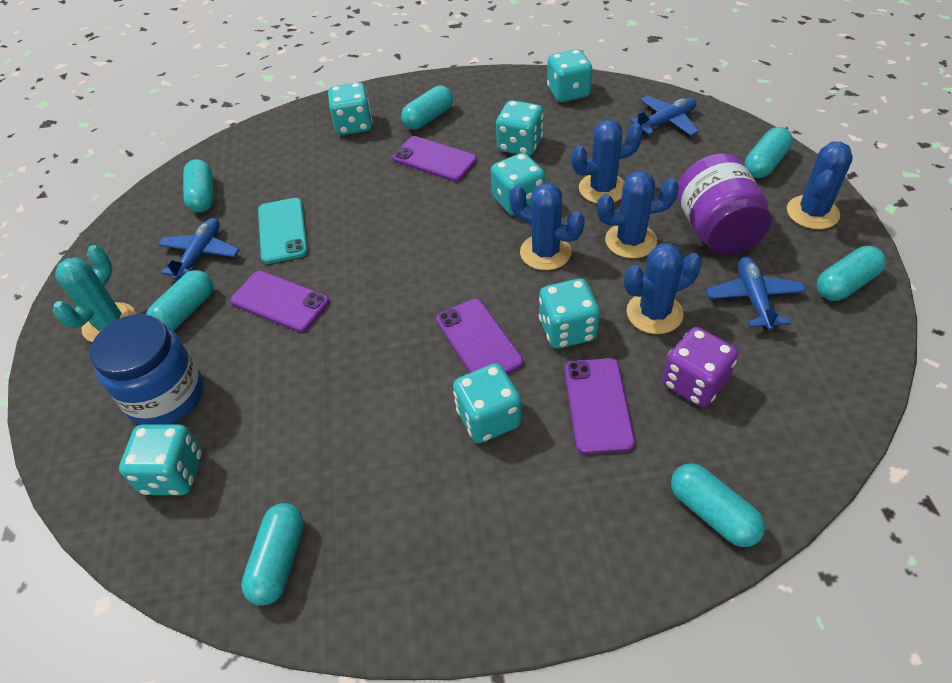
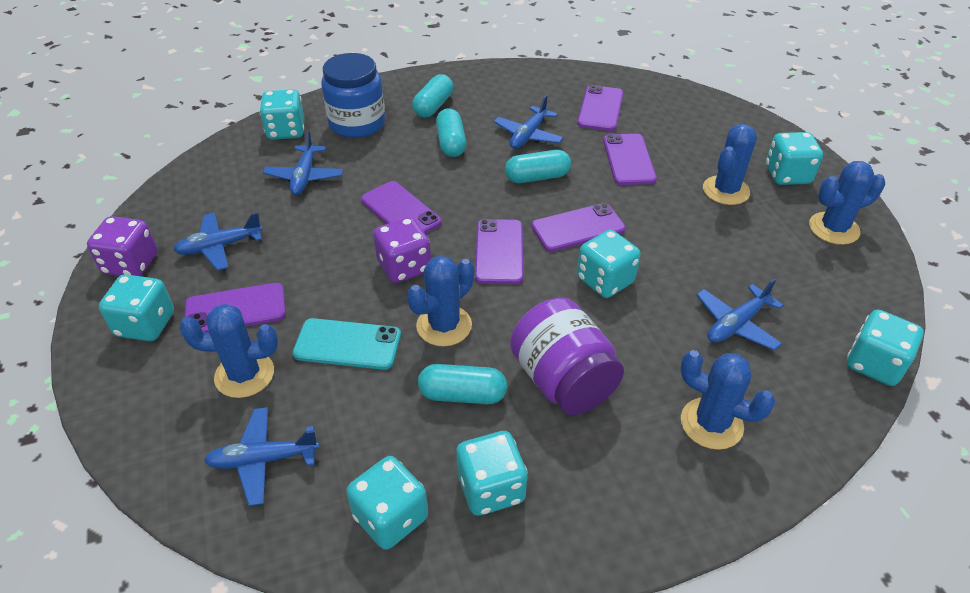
blue plane: [158,218,239,280] [629,95,699,136] [706,256,806,331] = 3 -> [173,212,263,271] [204,407,319,506] [263,131,343,195] [494,95,564,149] [696,278,783,351] = 5
purple dice: [662,327,738,407] = 1 -> [87,216,158,276] [373,217,431,283] = 2
purple phone: [230,271,329,332] [392,136,477,182] [436,299,523,374] [564,358,635,454] = 4 -> [185,283,286,333] [361,181,442,234] [475,219,523,284] [532,203,626,252] [577,85,623,131] [603,134,657,185] = 6
turquoise cactus: [53,245,136,342] = 1 -> none = 0
turquoise capsule: [146,270,213,331] [183,159,214,213] [241,503,304,606] [401,85,453,130] [671,463,765,547] [745,127,793,178] [817,246,886,301] = 7 -> [412,74,453,118] [418,364,507,404] [436,108,466,157] [505,150,571,183] = 4

